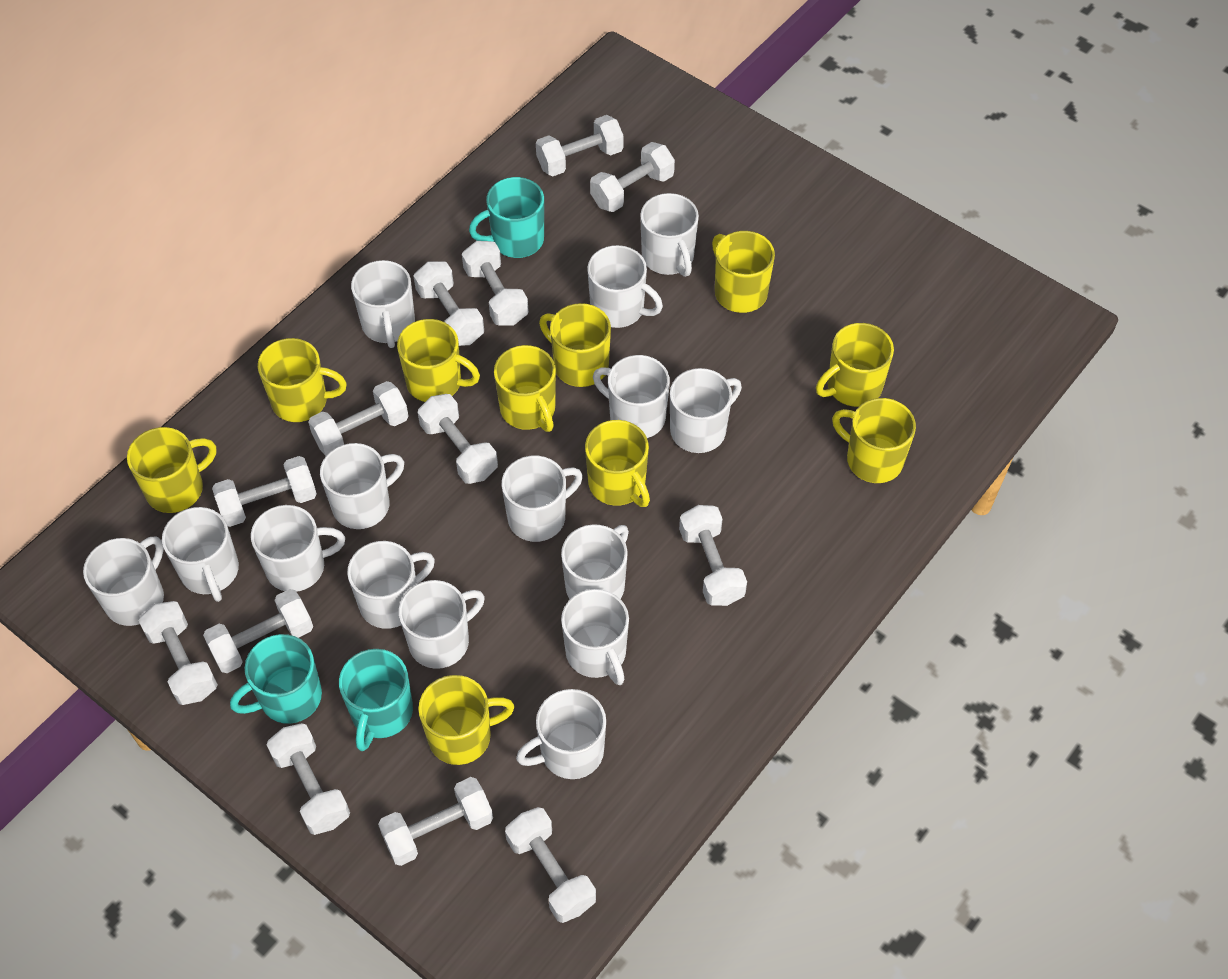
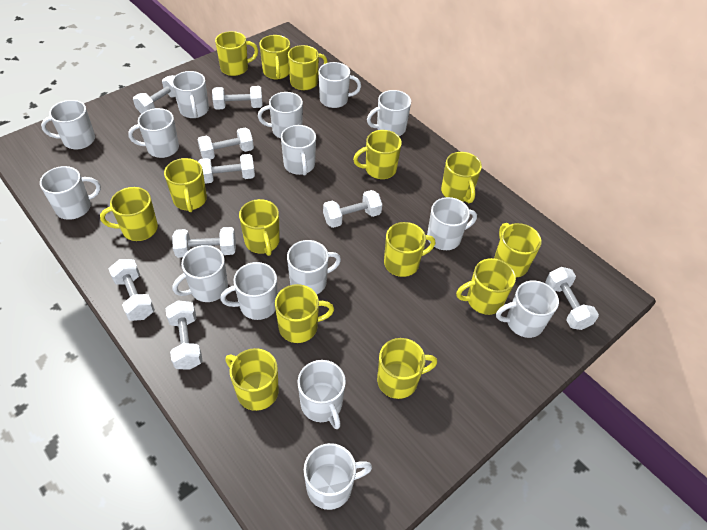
turquoise mug: [230,634,322,724] [339,649,413,751] [469,177,544,258] = 3 -> none = 0
white dumbbell: [138,601,218,705] [203,589,313,673] [212,456,317,527] [267,723,350,835] [308,381,408,456] [378,777,493,866] [414,261,484,346] [418,394,498,484] [462,241,529,325] [505,807,596,923] [536,115,624,176] [590,142,675,212] [679,505,747,606] = 13 -> [109,259,155,321] [133,75,175,114] [166,300,203,370] [172,227,236,258] [197,127,254,159] [198,154,255,184] [212,86,263,110] [323,190,382,228] [545,267,599,330] = 9
yellow mug: [127,427,216,513] [258,338,347,422] [397,319,480,402] [418,675,515,765] [494,345,556,432] [539,303,611,387] [585,420,650,507] [712,231,775,313] [816,323,894,407] [832,398,916,483] = 10 -> [100,187,158,241] [164,158,207,212] [215,31,258,76] [225,348,279,411] [239,199,280,256] [259,35,290,79] [275,284,334,343] [288,45,328,90] [353,130,402,179] [377,338,437,399] [384,222,435,277] [441,152,482,203] [456,258,516,315] [494,223,542,277] = 14

